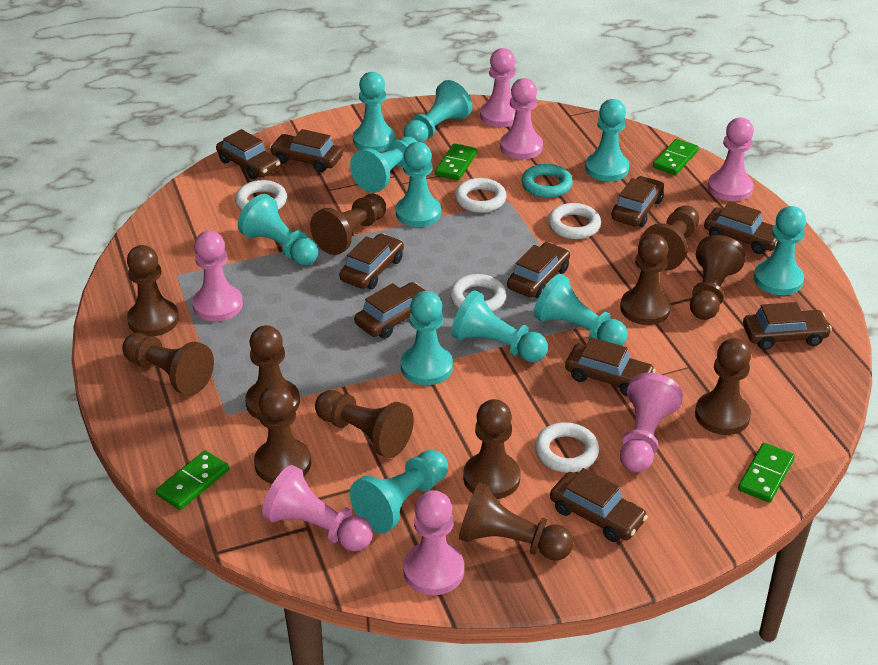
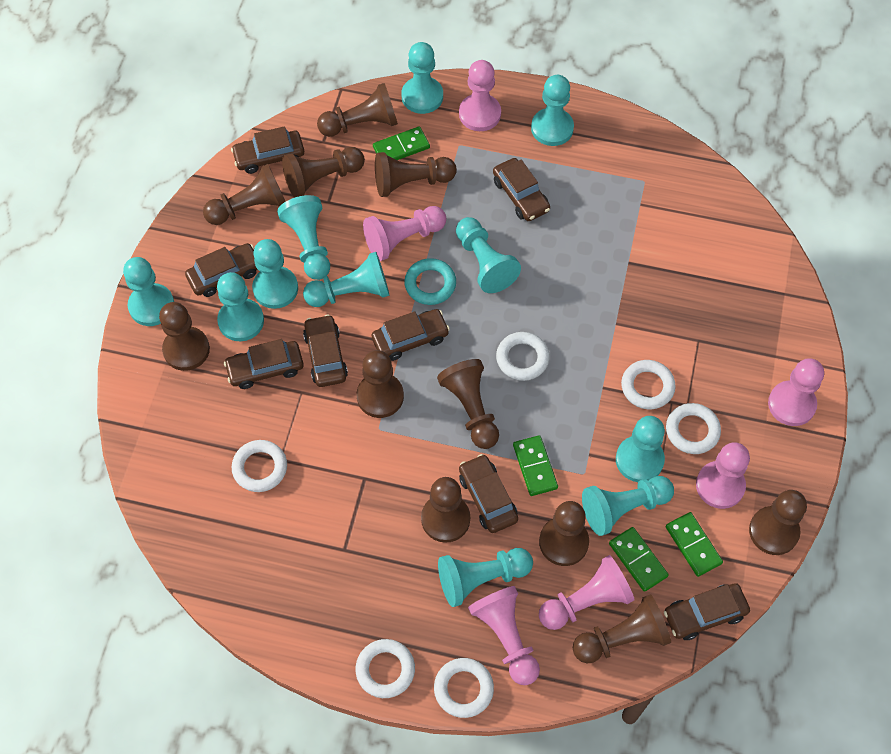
brown car: [216,129,281,180] [270,129,343,172] [339,233,404,289] [354,282,426,339] [507,242,570,298] [550,468,648,542] [565,337,656,396] [612,176,664,227] [704,201,778,254] [743,302,832,350] = 10 -> [185,243,258,297] [224,339,303,389] [231,127,304,174] [303,314,348,387] [371,309,450,361] [459,454,518,533] [493,158,550,221] [664,583,750,640] = 8
brown pawn: [122,333,214,396] [127,245,179,336] [245,325,300,420] [254,385,311,484] [310,194,386,255] [315,390,414,458] [459,482,573,561] [463,399,521,499] [620,234,671,325] [639,205,699,271] [690,235,746,320] [695,338,751,435] = 12 -> [159,302,210,371] [203,164,286,225] [282,147,365,197] [317,83,398,137] [357,350,404,418] [375,152,457,197] [421,477,470,543] [437,359,499,449] [539,501,589,566] [573,594,671,663] [749,490,807,555] = 11
pink pawn: [192,231,243,322] [262,465,373,552] [403,490,464,595] [480,48,516,127] [500,78,543,159] [620,372,683,472] [708,118,754,201] = 7 -> [363,206,446,261] [459,60,501,131] [468,586,540,685] [539,555,635,630] [696,442,750,509] [768,358,824,426] = 6
white ring: [235,180,287,210] [450,274,506,312] [455,178,506,213] [535,422,599,473] [548,203,601,239] = 5 -> [232,440,287,492] [356,639,415,698] [434,658,494,718] [496,332,550,381] [621,360,676,409] [666,403,721,454] = 6

